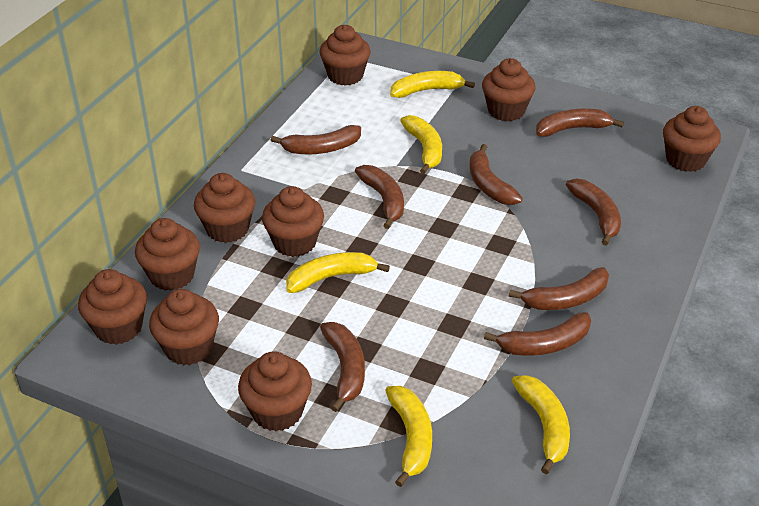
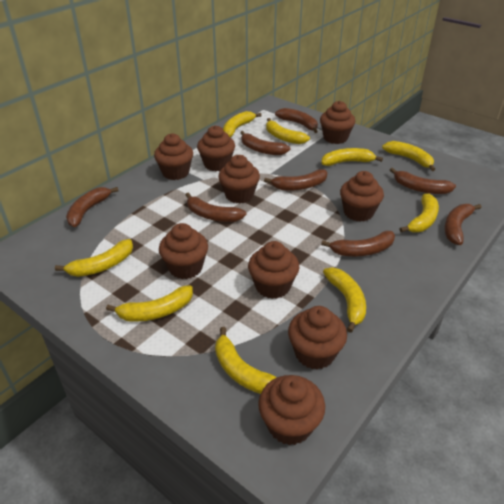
yellow banana: [286,252,390,293] [385,386,432,487] [391,71,475,98] [400,115,442,174] [512,375,570,474] = 5 -> [55,239,133,277] [106,285,193,322] [215,327,277,394] [223,111,262,137] [266,118,310,144] [322,148,383,166] [323,267,366,333] [382,141,436,171] [400,193,439,232] = 9

